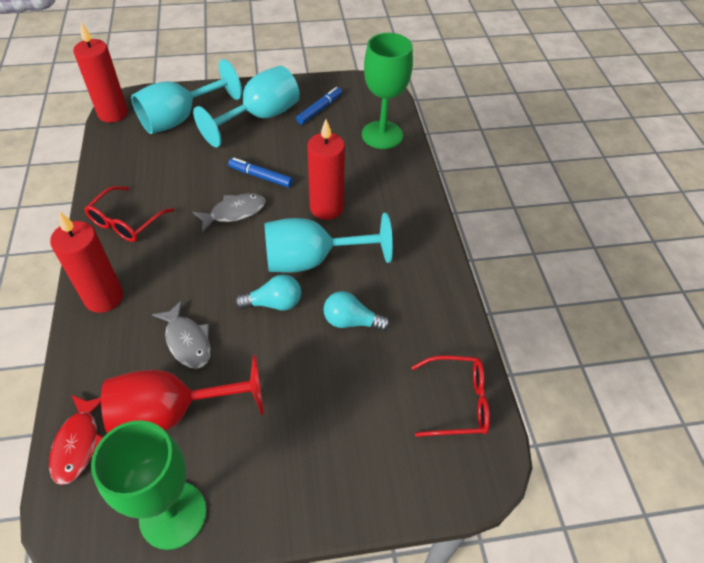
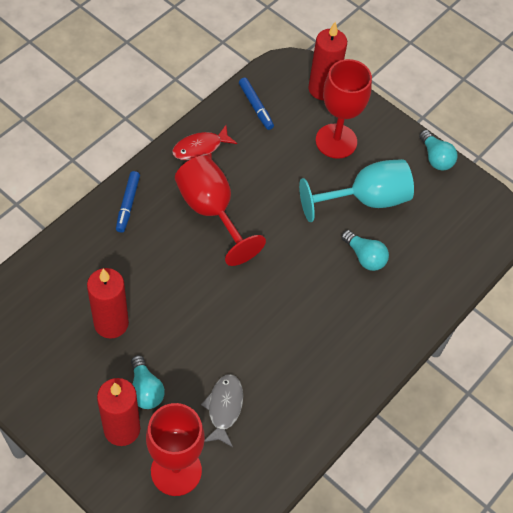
green goblet: [91,420,207,550] [362,33,413,149] = 2 -> none = 0
grey fish: [152,300,211,369] [193,193,266,232] = 2 -> [201,374,243,447] = 1
red glasses: [84,186,174,242] [411,355,490,437] = 2 -> none = 0
red goblet: [101,354,264,433] = 1 -> [146,403,205,496] [175,155,266,266] [316,59,372,159] = 3
turquoise goblet: [131,59,242,134] [193,66,300,148] [264,213,393,273] = 3 -> [299,159,414,222] = 1
turquoise light bulb: [235,274,301,310] [324,291,390,331] = 2 -> [131,355,165,409] [341,230,389,271] [419,130,458,170] = 3

